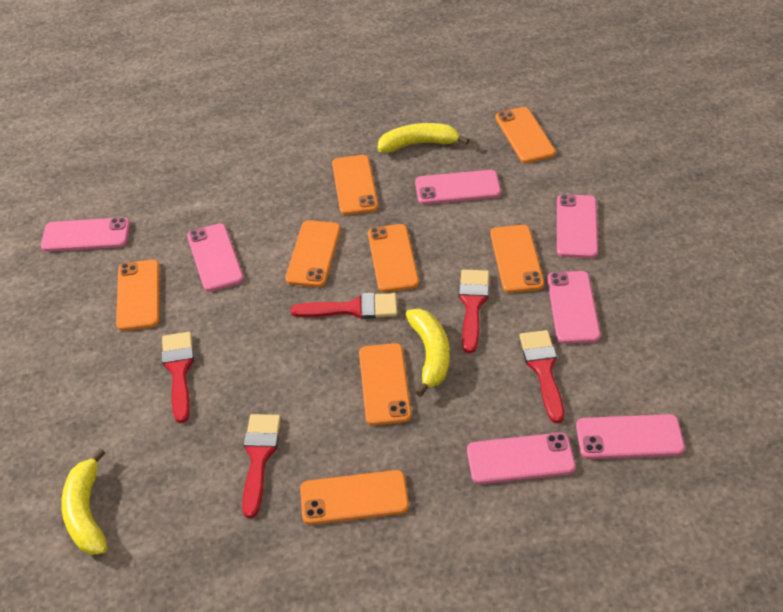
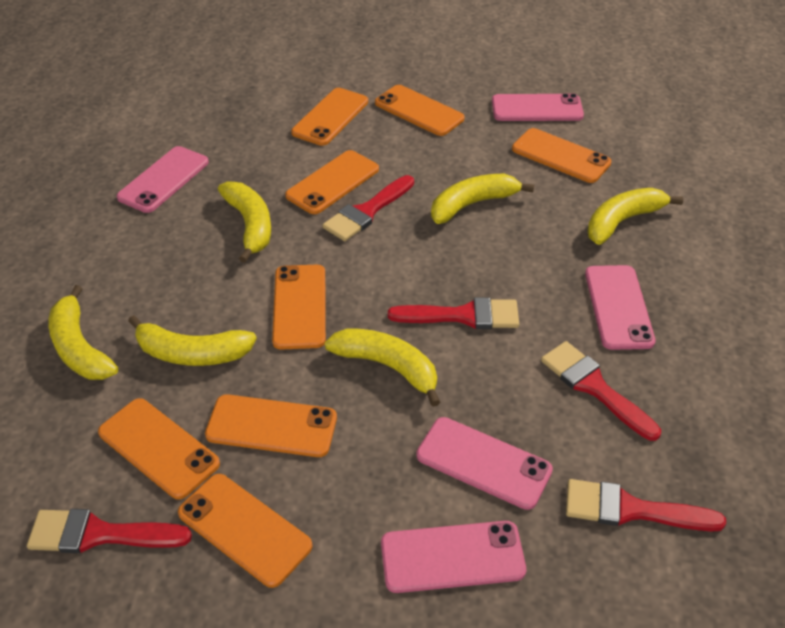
pink phone: [41,217,130,252] [187,223,244,292] [415,170,501,204] [467,433,576,484] [547,271,601,344] [557,194,598,258] [576,414,685,459] = 7 -> [117,146,209,213] [381,521,526,593] [416,417,553,510] [492,93,584,121] [585,265,656,350] = 5
yellow banana: [61,448,107,555] [377,123,469,153] [406,309,450,397] = 3 -> [49,285,118,380] [128,315,257,366] [218,181,271,263] [324,328,440,407] [431,173,534,224] [587,188,683,245] = 6

